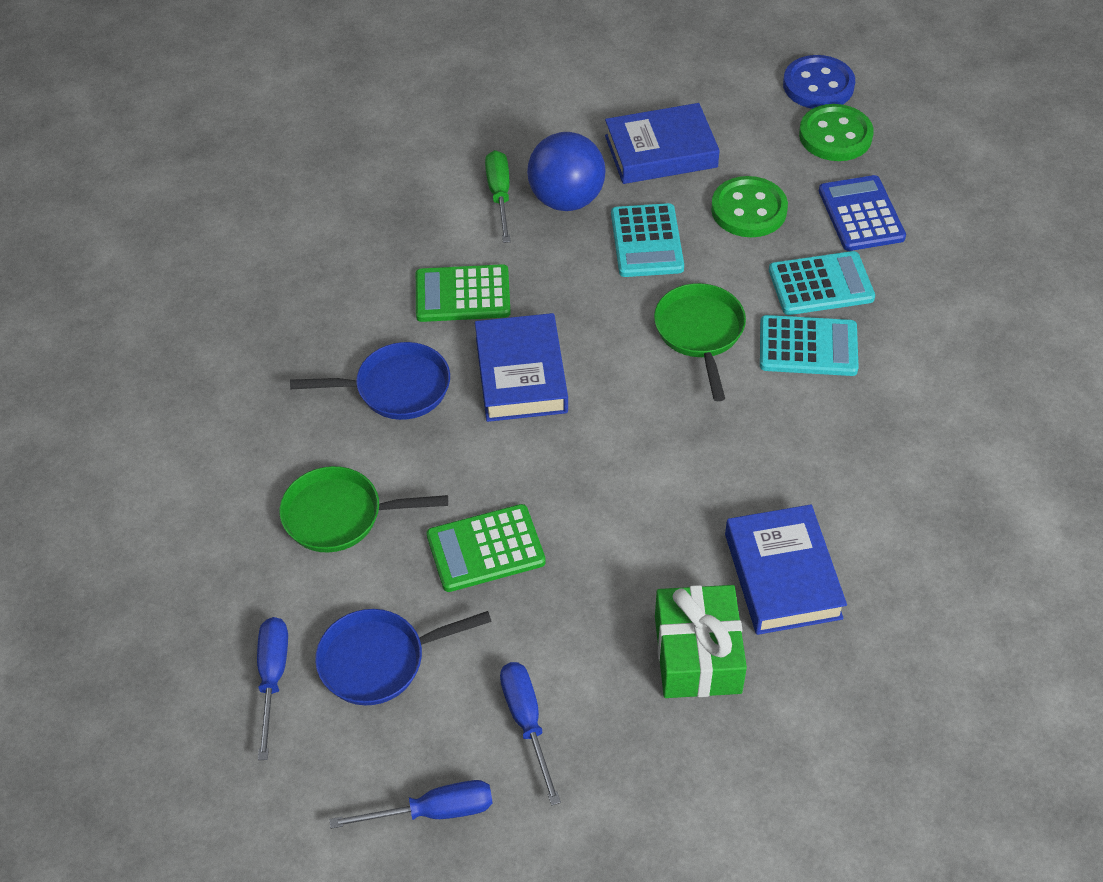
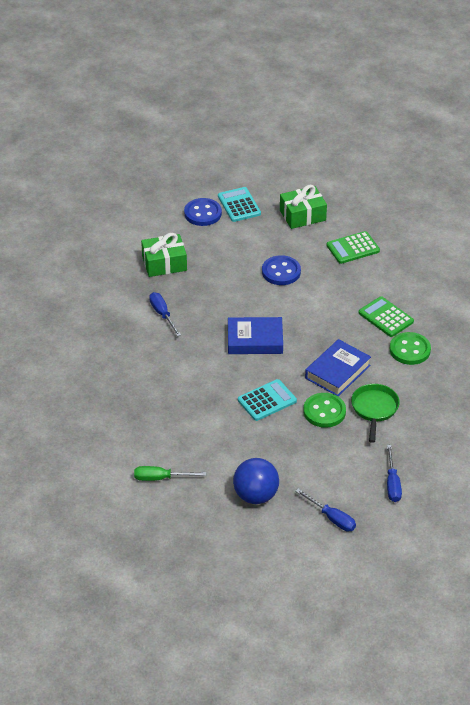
blue book: [475,313,568,422] [605,103,720,184] [725,504,847,635] = 3 -> [228,317,283,354] [305,339,371,396] = 2
blue button: [783,55,855,109] = 1 -> [184,198,222,226] [262,255,301,285] = 2
blue calculator: [819,175,906,251] = 1 -> none = 0
blue pan: [290,342,450,420] [315,609,492,705] = 2 -> none = 0
green gift: [655,585,747,698] = 1 -> [141,233,187,277] [280,185,327,229] = 2
green pan: [280,466,448,552] [654,283,746,401] = 2 -> [351,384,400,443] = 1
turquoise calculator: [611,203,684,277] [760,315,859,376] [769,251,875,315] = 3 -> [218,187,261,222] [238,379,297,421] = 2

